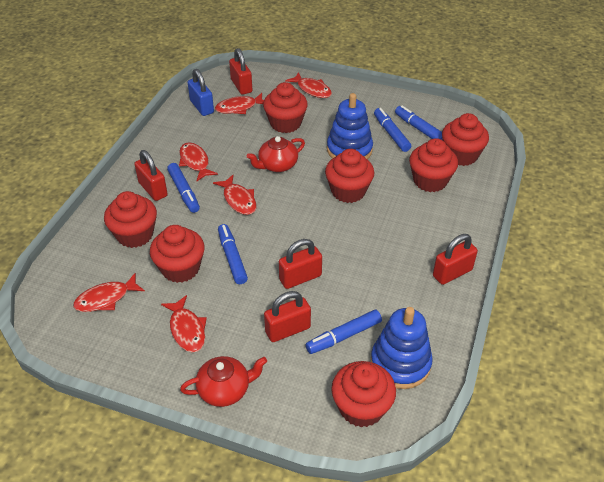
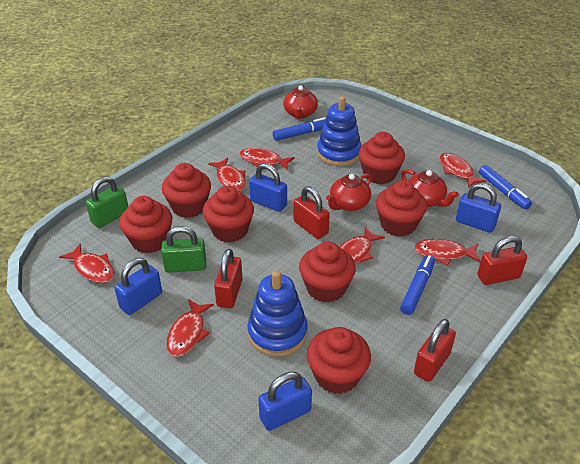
blue marker: [167,163,200,213] [218,224,248,284] [306,310,382,354] [374,108,411,152] [395,106,443,140] = 5 -> [273,117,326,141] [400,255,435,315] [479,165,532,209] = 3
blue padlock: [187,69,214,116] = 1 -> [114,258,162,315] [249,163,287,212] [258,372,312,431] [456,183,501,233] = 4
green padlock: none = 0 -> [86,176,128,228] [161,226,206,273] = 2
red fish: [73,273,145,312] [161,295,207,352] [179,142,218,181] [213,175,256,215] [215,93,264,114] [285,72,332,98] = 6 -> [59,244,115,283] [166,299,214,357] [208,158,246,191] [239,148,295,170] [340,227,385,264] [414,239,481,265] [440,153,486,188] = 7
red padlock: [134,150,168,201] [229,48,252,95] [264,291,311,342] [279,239,322,289] [433,234,478,285] = 5 -> [214,249,243,308] [294,186,330,239] [414,319,456,382] [477,236,527,285] = 4
red teapot: [180,356,267,407] [247,136,305,172] = 2 -> [283,85,318,119] [326,173,372,211] [401,170,459,207] = 3

